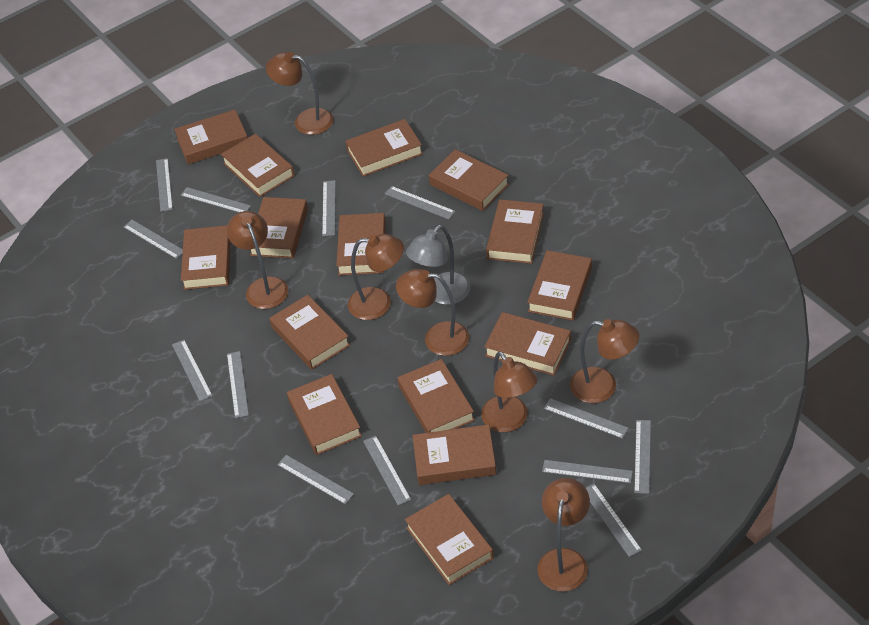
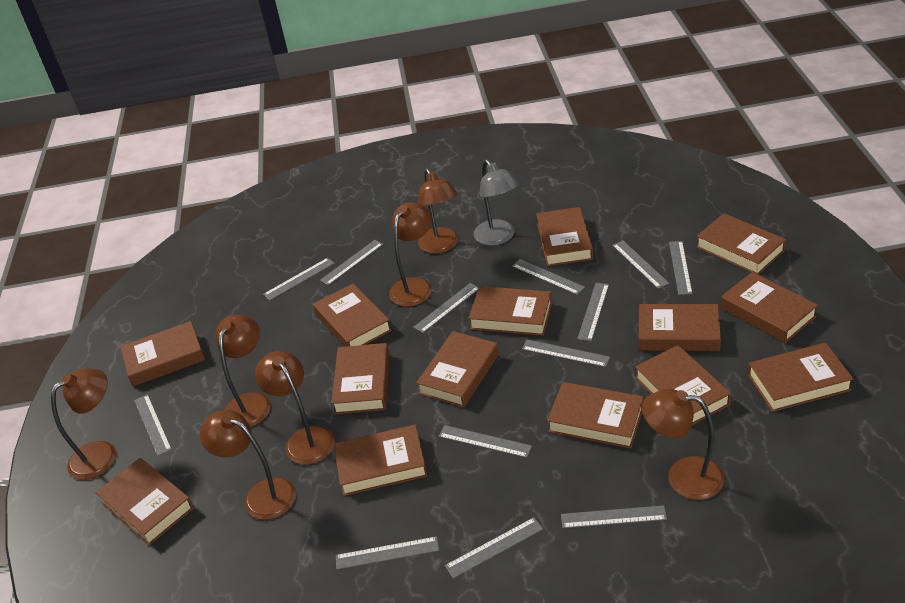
brown book: [174,110,248,164] [181,225,231,290] [221,134,295,197] [250,197,308,259] [269,295,350,370] [287,374,362,455] [336,213,386,276] [345,119,423,176] [398,359,475,433] [405,494,494,585] [413,424,496,485] [429,149,509,211] [484,312,571,376] [486,199,544,264] [527,250,592,321] = 15 -> [95,458,194,545] [120,321,205,387] [313,284,392,347] [331,343,390,414] [334,424,427,496] [416,331,499,408] [468,286,552,336] [536,207,593,266] [547,382,644,449] [635,345,731,425] [639,304,721,351] [696,213,786,275] [721,272,818,343] [748,342,854,412] = 14

